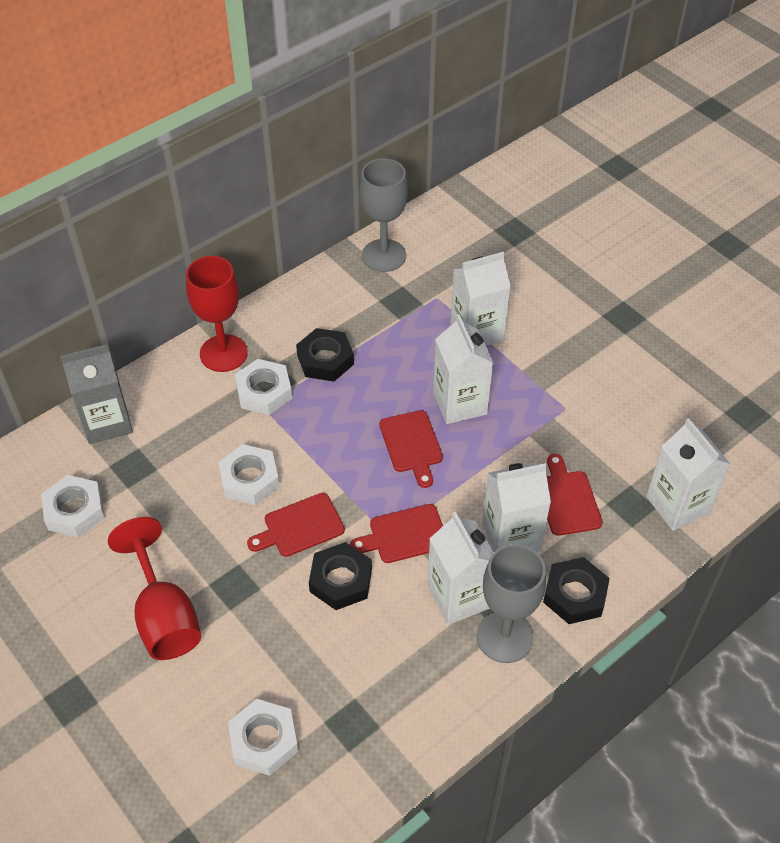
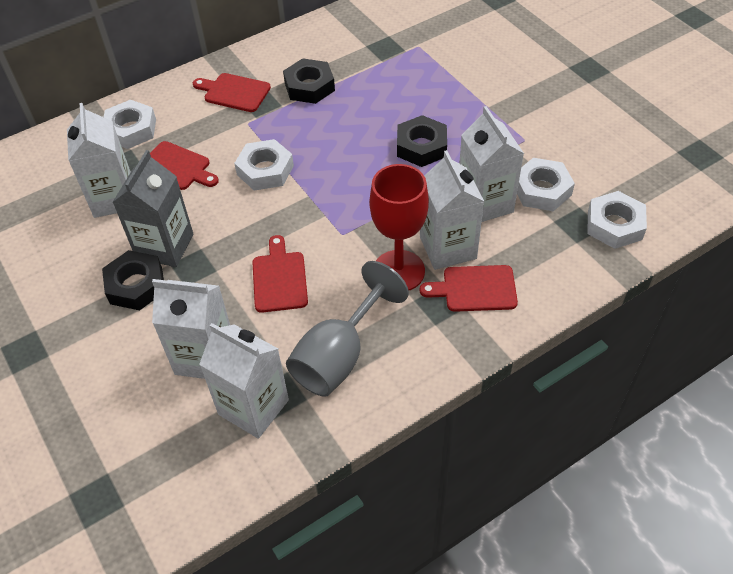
grey goblet: [359,158,408,272] [477,544,546,663] = 2 -> [286,261,409,397] = 1
red goblet: [108,517,201,660] [186,256,248,372] = 2 -> [369,164,429,290] = 1

